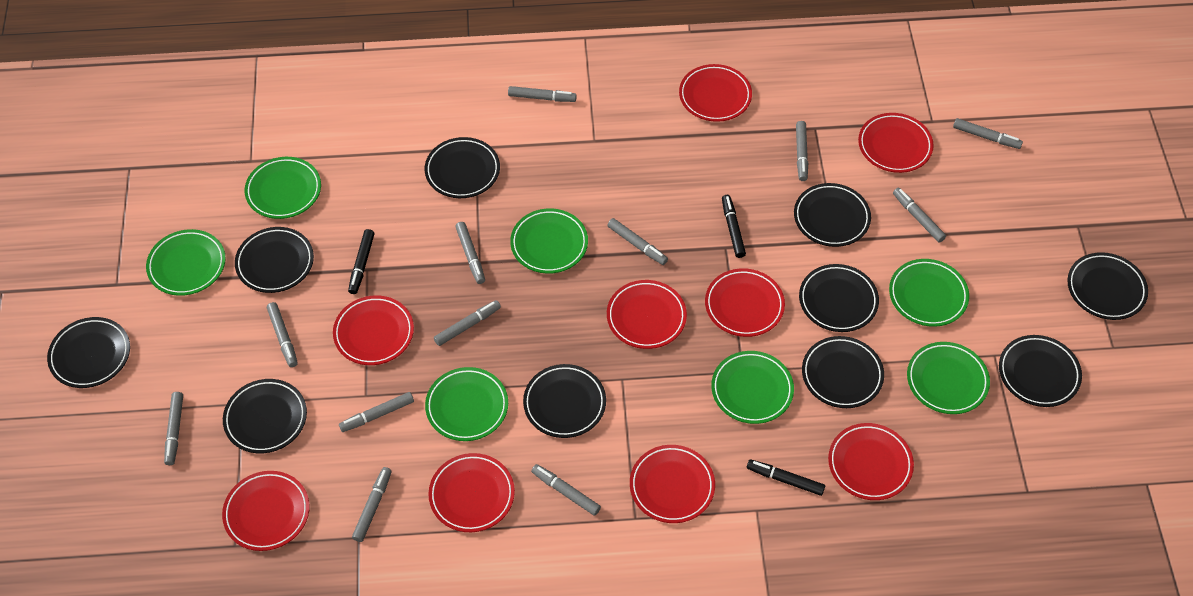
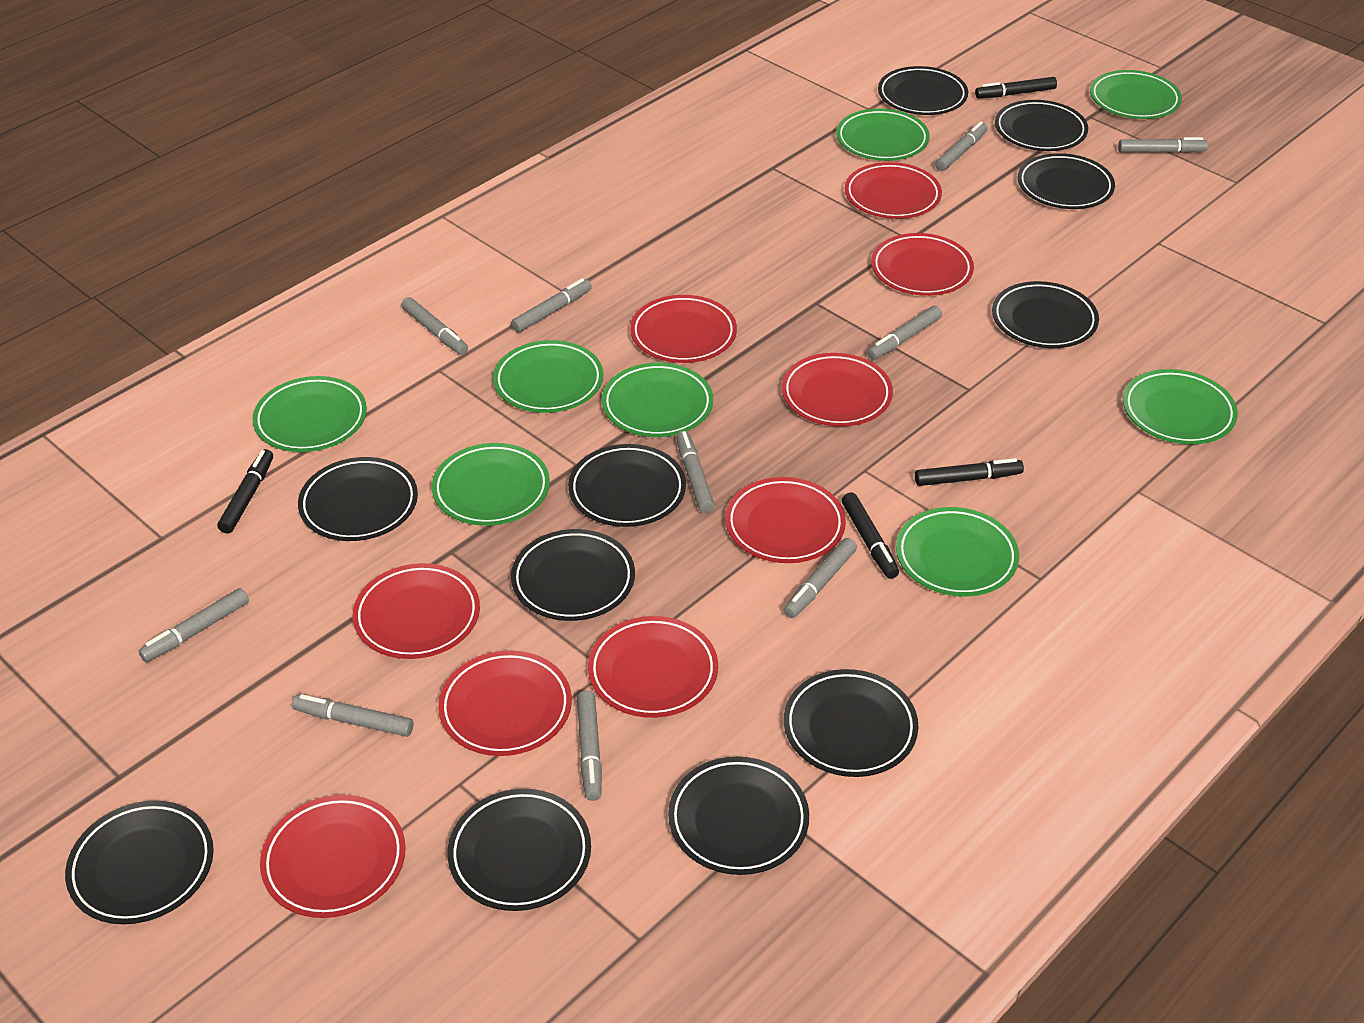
black marker: [348,229,374,294] [722,195,746,258] [747,459,825,496] = 3 -> [217,449,273,533] [842,492,899,579] [915,458,1024,486] [975,77,1057,98] = 4
black plate: [47,317,130,388] [223,379,307,453] [235,227,314,293] [425,137,500,198] [523,364,606,438] [794,183,871,247] [799,264,879,332] [802,336,884,408] [999,335,1082,407] [1067,252,1148,320] = 10 -> [65,801,214,924] [298,457,418,541] [447,789,591,911] [511,529,635,621] [568,444,686,527] [668,757,809,875] [784,669,918,777] [878,66,968,115] [992,281,1099,348] [995,100,1088,151] [1018,153,1115,209] = 11
green plate: [146,229,226,296] [245,157,321,219] [425,367,508,441] [510,208,588,274] [711,351,794,424] [889,259,969,327] [907,342,990,414] = 7 -> [253,376,367,452] [432,443,550,526] [493,340,603,413] [602,363,713,437] [836,109,930,161] [896,507,1019,596] [1090,70,1182,119] [1123,369,1238,445] = 8
grey marker: [164,392,183,465] [267,302,298,367] [339,392,414,432] [352,467,392,542] [434,300,501,346] [455,222,485,284] [508,86,577,102] [531,464,601,516] [607,218,668,265] [796,121,808,181] [893,188,946,242] [953,118,1023,149] = 12 -> [139,588,249,662] [292,694,413,737] [401,297,468,355] [511,278,592,333] [577,691,602,801] [676,431,715,513] [784,538,857,618] [867,306,942,360] [935,121,988,171] [1118,137,1208,153] = 10

